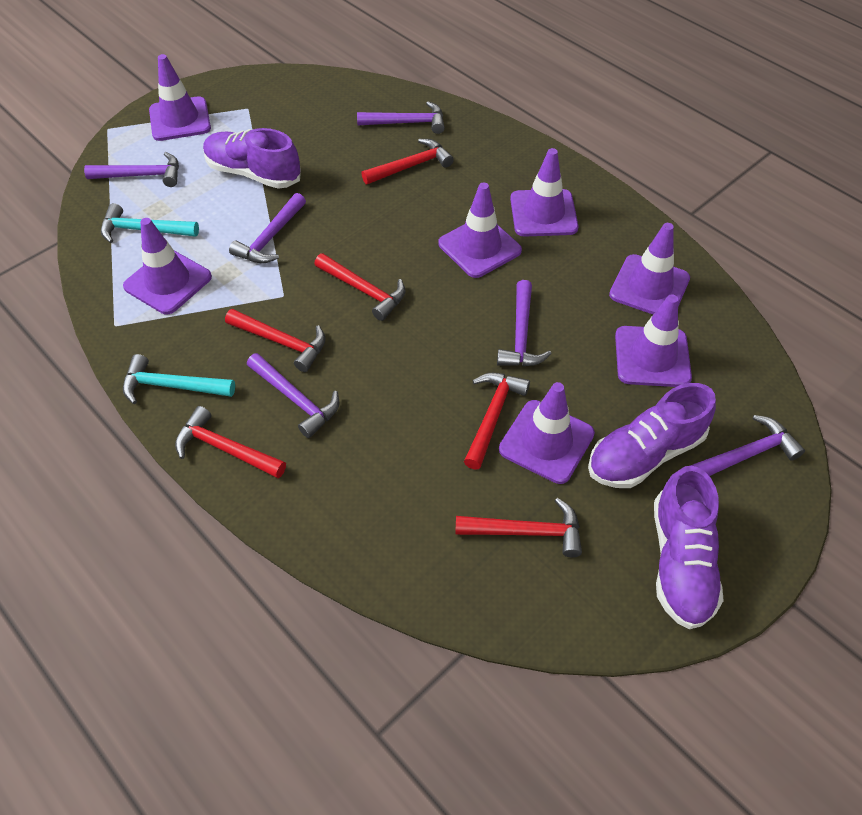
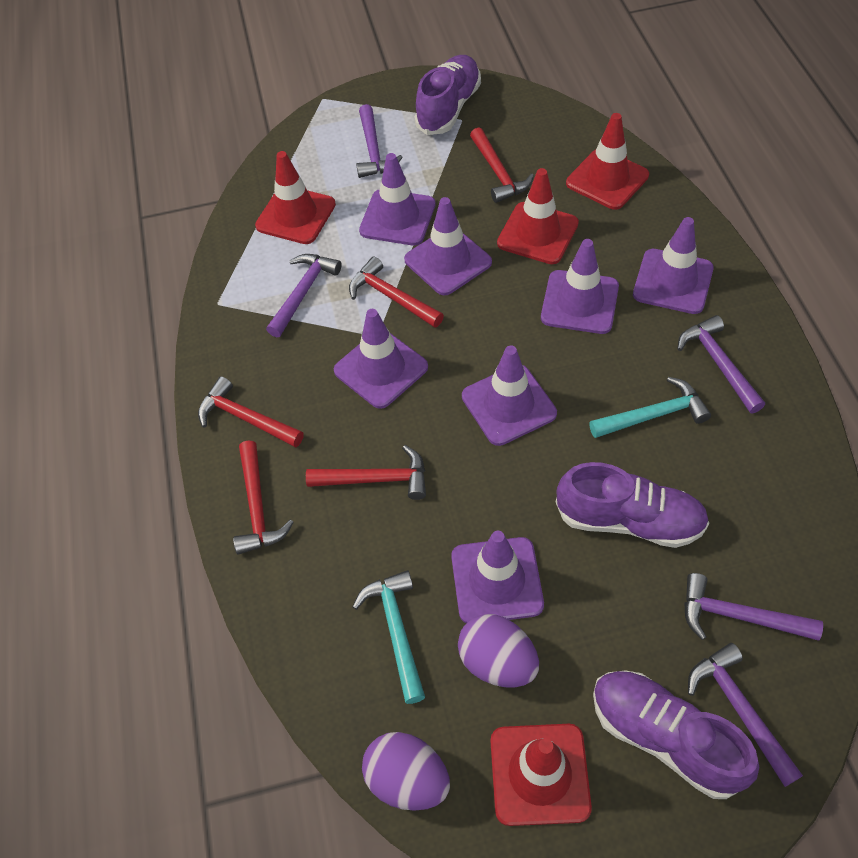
purple egg: none = 0 -> [362,732,450,811] [458,614,539,687] = 2
purple hammer: [84,152,179,187] [229,193,306,263] [247,353,339,438] [357,101,445,134] [497,280,552,366] [690,415,805,476] = 6 -> [266,254,342,337] [356,104,403,178] [677,315,765,413] [684,573,823,640] [688,643,803,787] = 5
red hammer: [175,406,286,478] [225,309,326,372] [314,253,405,321] [361,139,454,184] [455,498,582,557] [464,373,530,470] = 6 -> [198,376,304,448] [233,440,294,555] [306,445,426,500] [349,257,444,328] [470,127,534,203] = 5
red traffic cone: none = 0 -> [255,151,336,244] [491,724,592,826] [497,168,579,264] [566,113,649,210] = 4

